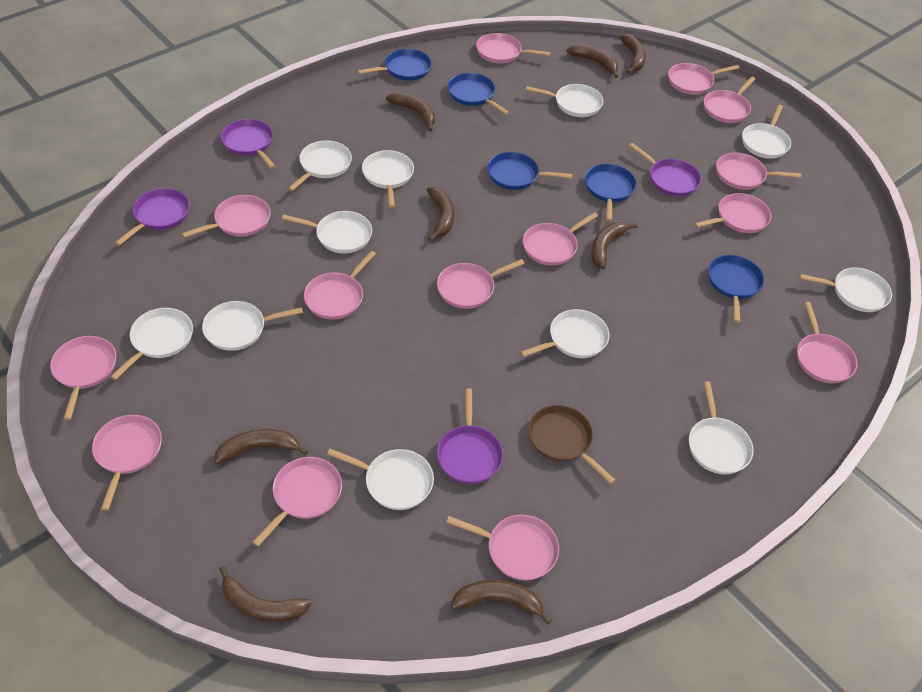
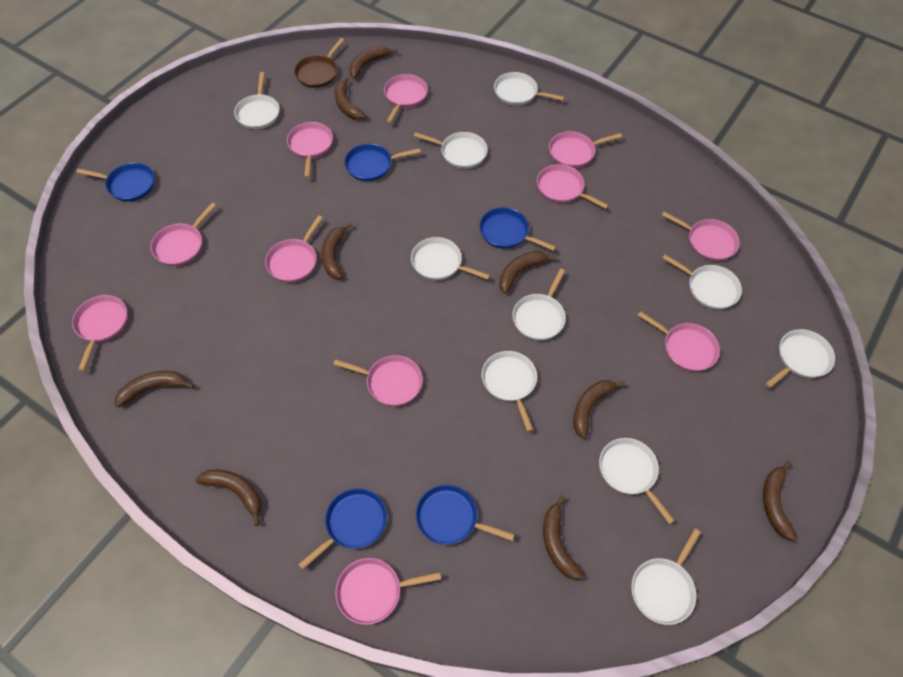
brown banana: [214,429,308,464] [219,566,311,622] [386,92,435,131] [427,187,454,241] [451,580,552,625] [567,44,618,78] [591,222,638,269] [620,34,646,74] = 8 -> [115,371,194,408] [196,469,261,526] [322,223,352,279] [335,77,366,120] [349,46,397,79] [499,251,557,294] [543,495,584,580] [573,380,625,439] [763,461,798,541] = 9
pink pan: [50,336,117,420] [92,415,162,511] [182,195,270,238] [252,457,342,547] [304,251,376,320] [437,259,525,309] [446,515,559,581] [476,33,551,64] [523,212,598,266] [668,63,739,95] [694,193,772,233] [704,76,755,123] [716,153,801,190] [797,302,858,383] = 14 -> [72,295,127,371] [151,203,216,266] [265,215,323,282] [287,122,333,178] [333,355,423,406] [335,558,441,625] [384,74,428,123] [537,164,609,209] [549,131,622,168] [637,311,720,371] [661,212,740,261] = 11
purple pan: [115,188,190,246] [221,119,276,169] [437,388,503,484] [629,143,701,197] = 4 -> none = 0
white pan: [110,308,193,380] [202,301,303,351] [282,211,372,253] [288,140,352,191] [327,449,434,510] [362,150,414,208] [520,309,609,358] [526,84,603,117] [689,381,754,475] [742,105,791,159] [799,267,892,312] = 11 -> [234,72,279,129] [411,237,490,280] [414,132,488,169] [482,351,537,432] [494,72,565,105] [513,269,566,340] [599,438,675,524] [631,528,701,625] [662,254,742,309] [765,329,835,388] = 10

